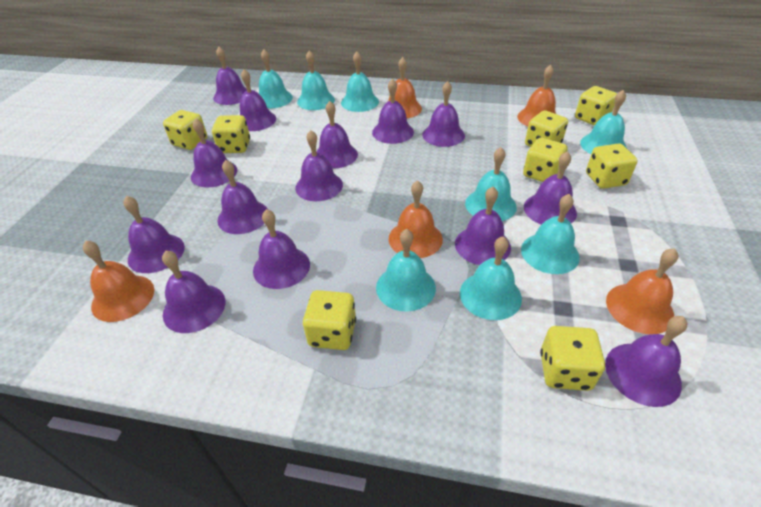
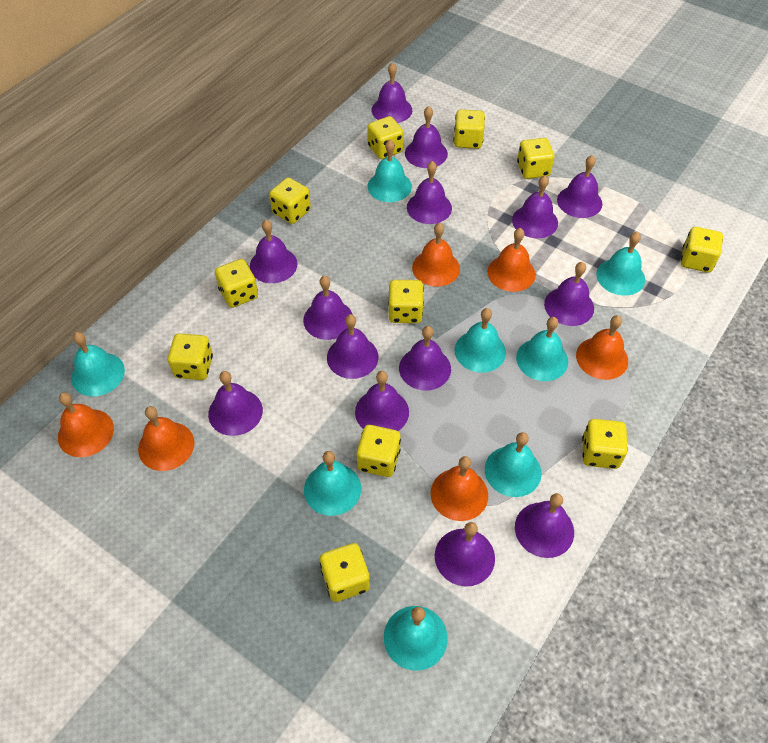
orange bell: [83,240,154,322] [388,57,422,118] [388,180,443,258] [517,65,556,126] [606,248,678,334] = 5 -> [58,392,114,457] [138,406,195,471] [412,223,460,286] [431,456,488,521] [487,228,536,292] [576,315,628,380] = 6
yellow dice: [163,110,207,150] [212,115,250,153] [303,290,356,350] [523,138,568,182] [525,110,568,147] [540,326,605,391] [575,86,617,126] [586,143,638,189] = 8 -> [168,333,213,380] [215,259,258,308] [269,178,311,224] [320,543,370,602] [356,425,401,477] [367,116,404,159] [388,280,424,323] [454,109,485,149] [517,138,555,179] [582,419,628,469] [681,227,723,273] = 11

